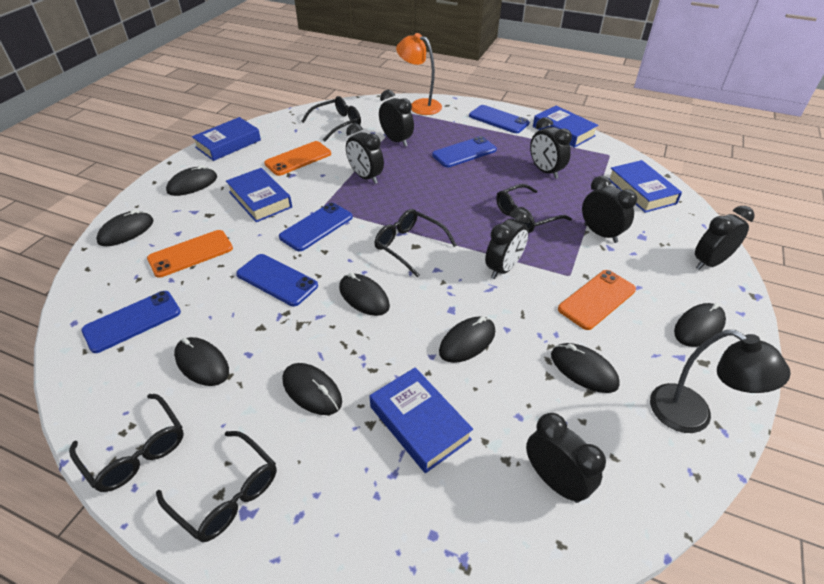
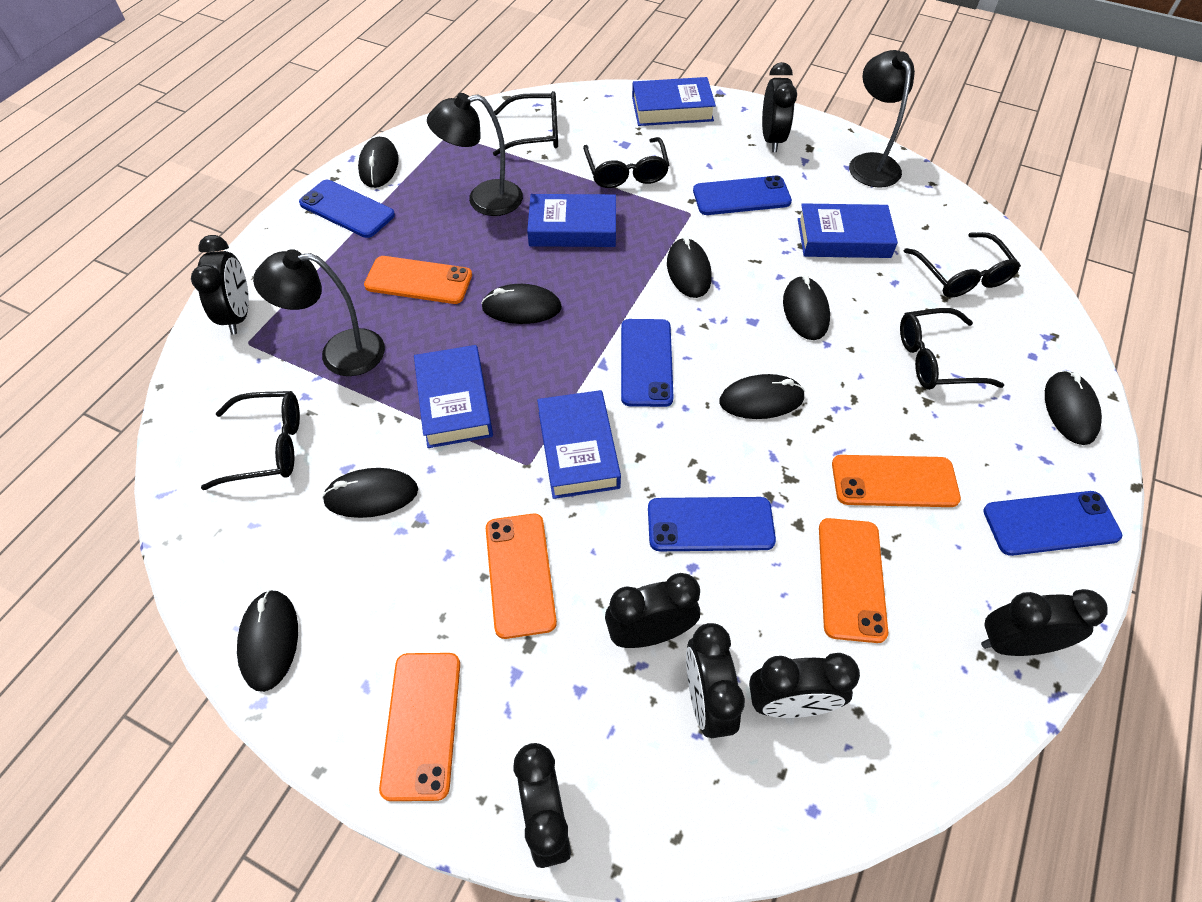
black lamp: [650,330,791,433] = 1 -> [253,249,385,376] [427,93,523,216] [849,50,915,188] = 3
orange lamp: [396,33,442,115] = 1 -> none = 0
orange phone: [147,230,233,278] [264,141,331,176] [558,270,636,330] = 3 -> [364,256,472,304] [379,653,460,801] [486,514,557,639] [819,518,888,643] [832,455,961,507] = 5

